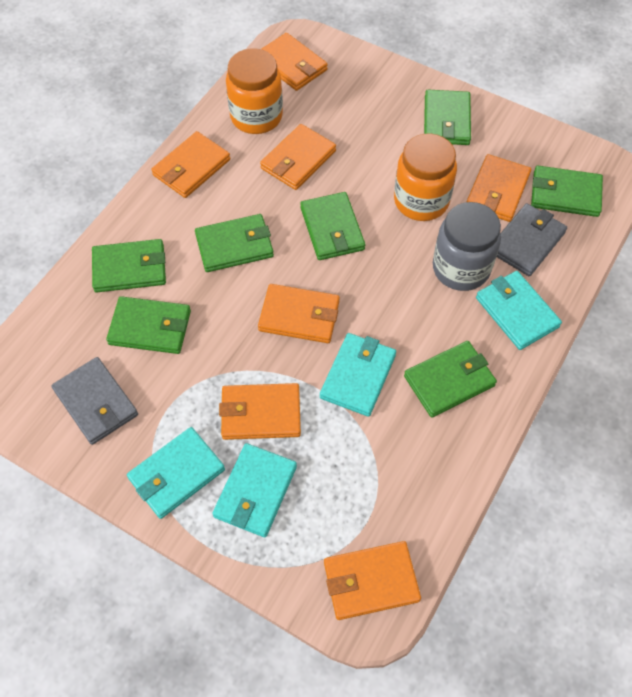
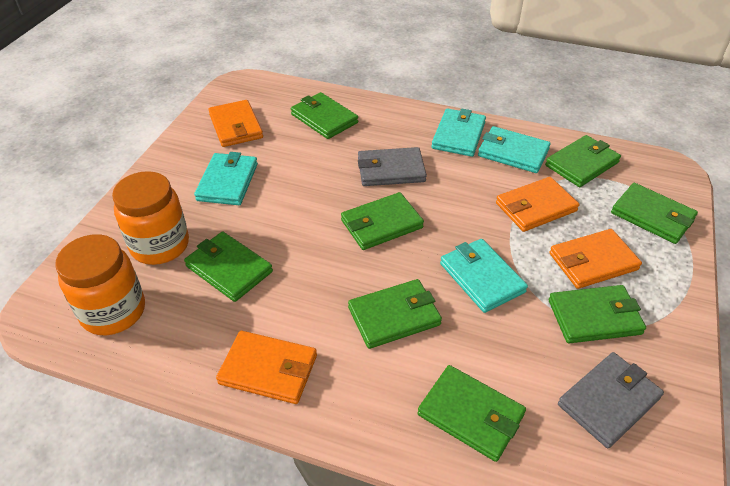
green wallet: [92,239,166,292] [106,296,191,354] [195,214,274,272] [300,192,365,260] [404,341,497,418] [424,90,471,145] [531,166,603,217] = 7 -> [184,232,273,302] [291,92,358,139] [341,192,424,250] [348,279,442,349] [418,365,526,462] [545,135,621,187] [549,285,646,343] [611,183,698,244] = 8
grey jar: [433,202,501,291] = 1 -> none = 0
orange wallet: [151,131,230,198] [219,383,301,440] [258,284,340,343] [260,124,336,190] [262,33,328,91] [324,541,421,620] [467,154,531,222] = 7 -> [208,100,263,147] [216,331,317,404] [496,177,579,232] [549,229,642,289] = 4

